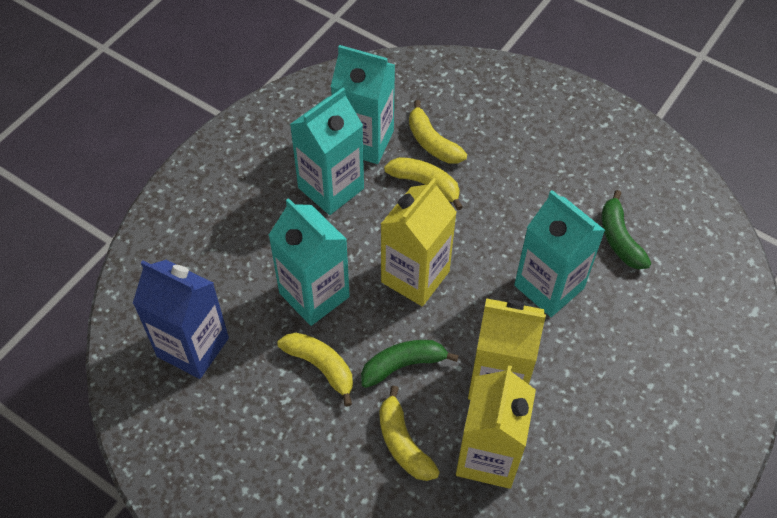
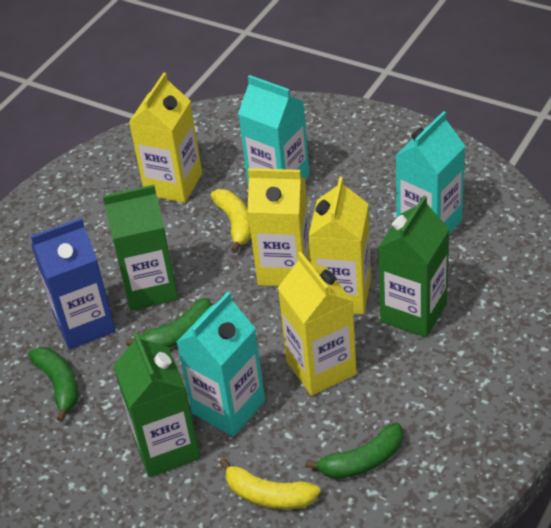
green banana: [361,340,459,388] [602,190,651,269] = 2 -> [28,347,78,422] [126,298,212,348] [305,423,403,479] = 3
green carton: none = 0 -> [103,184,178,311] [114,331,201,477] [378,196,449,338] = 3
turquoise carton: [268,198,350,326] [290,88,364,215] [331,45,395,164] [514,190,605,317] = 4 -> [177,292,265,437] [238,75,310,187] [395,111,465,234] = 3
yellow banana: [278,333,353,407] [380,386,440,481] [384,157,463,210] [409,100,467,164] = 4 -> [211,189,251,253] [220,458,321,509] = 2
yellow carton: [381,178,457,306] [456,365,536,489] [468,298,546,400] = 3 -> [129,73,202,203] [248,168,310,286] [278,252,357,396] [308,177,371,314] = 4

